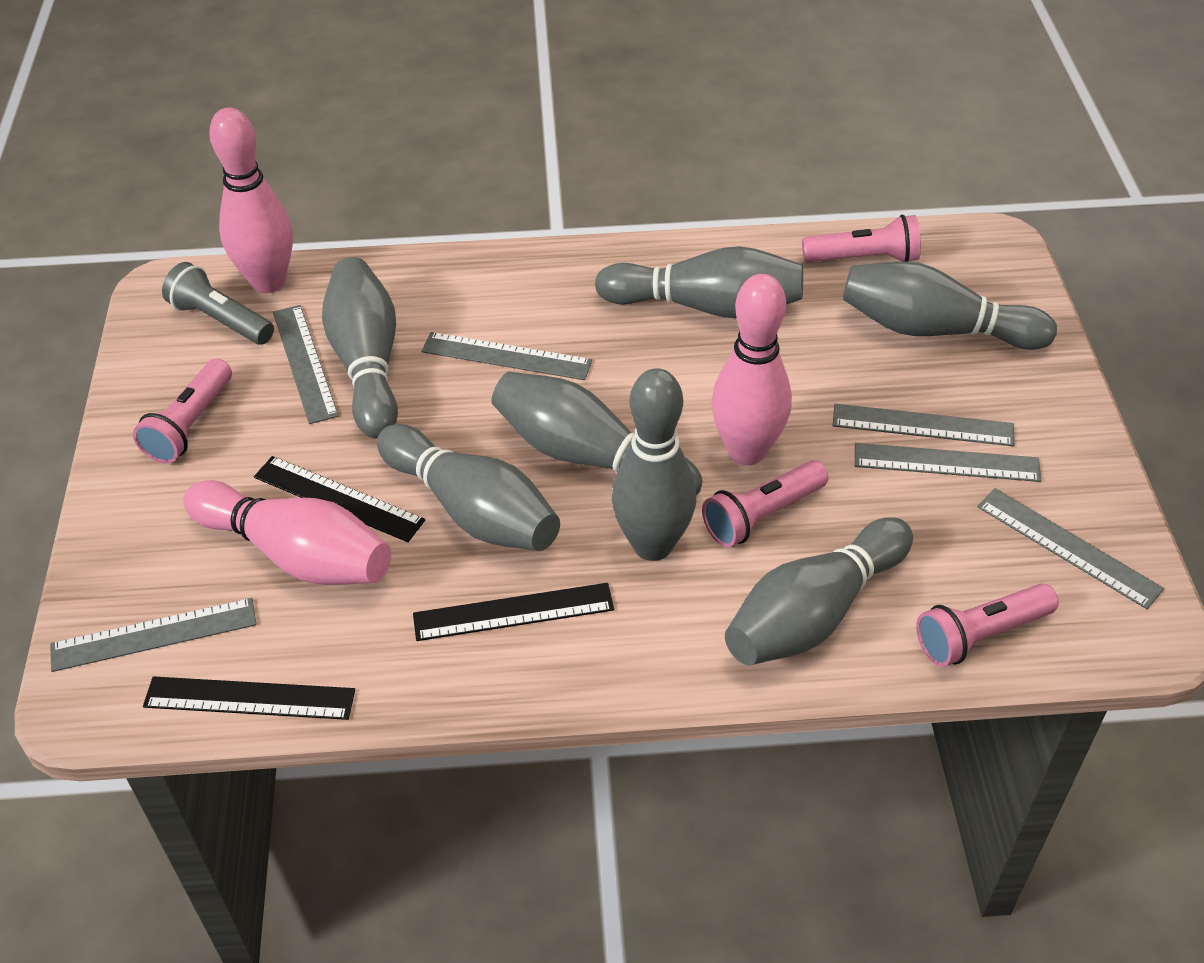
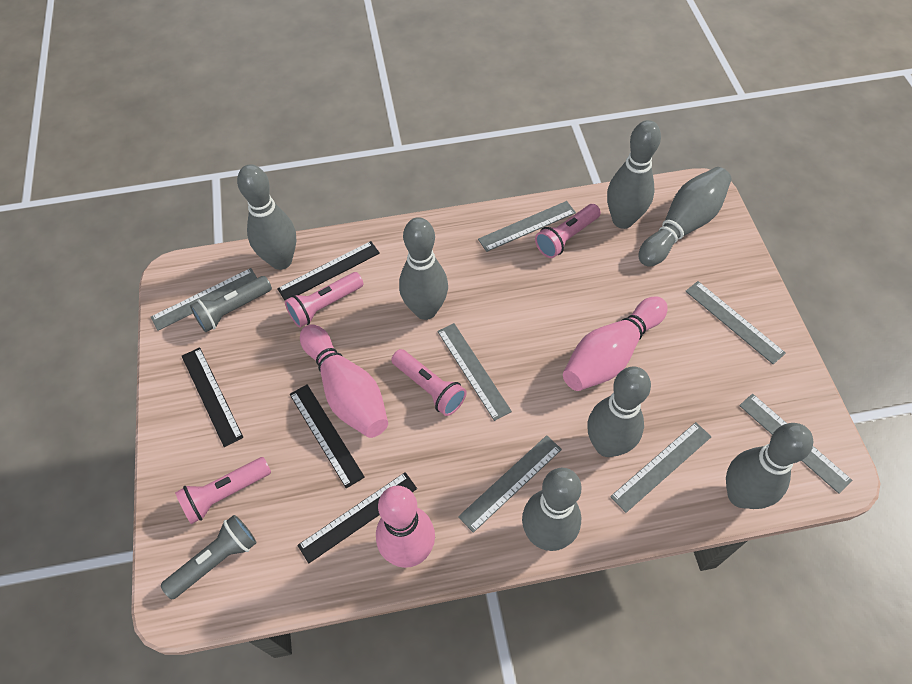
black ruler: [143,676,355,720] [254,456,425,542] [413,583,614,641] = 3 -> [182,347,243,447] [277,241,380,300] [290,384,365,488] [297,472,417,563] = 4
grey flashlight: [162,262,274,345] = 1 -> [161,515,257,599] [190,276,272,332] = 2
grey ruler: [50,598,256,672] [273,305,339,424] [422,332,592,380] [833,404,1015,446] [855,443,1041,482] [977,488,1164,609] = 6 -> [151,268,257,331] [437,323,512,421] [458,435,562,533] [478,201,576,252] [610,422,712,513] [685,281,786,364] [739,394,852,494] = 7

